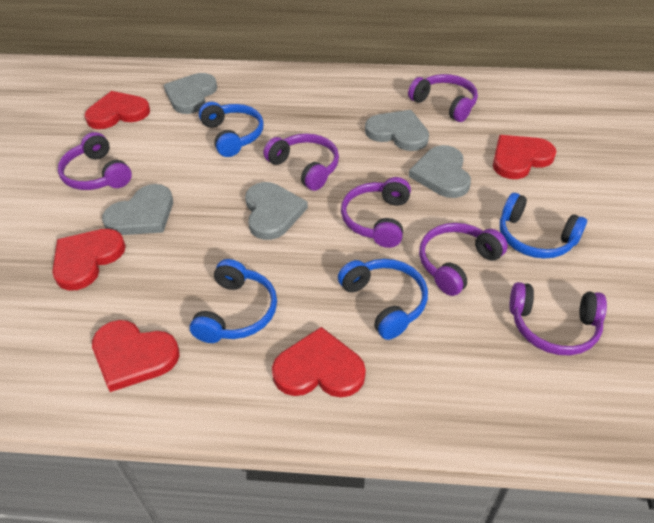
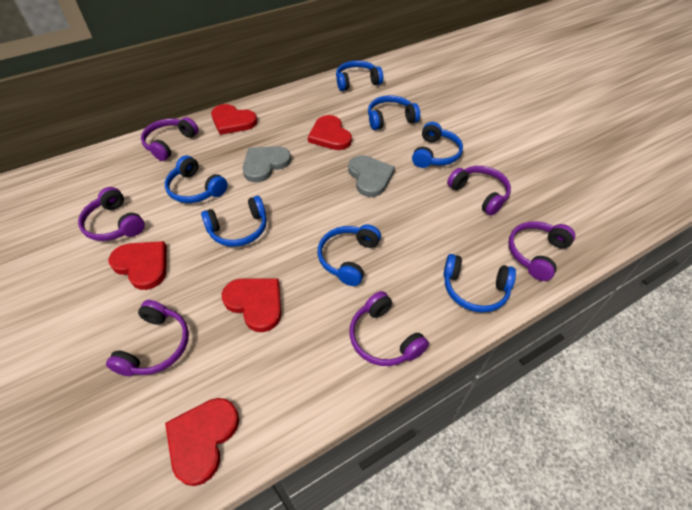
blue headphones: [190,259,277,343] [199,102,264,157] [338,259,428,340] [500,193,587,259] = 4 -> [165,156,228,203] [201,196,267,247] [318,224,381,286] [336,60,383,91] [368,95,420,130] [412,122,463,168] [443,254,516,313] = 7
grey heart: [102,184,173,235] [164,73,217,114] [245,182,308,240] [365,110,429,151] [409,145,471,198] = 5 -> [243,146,291,182] [348,155,395,197] = 2

